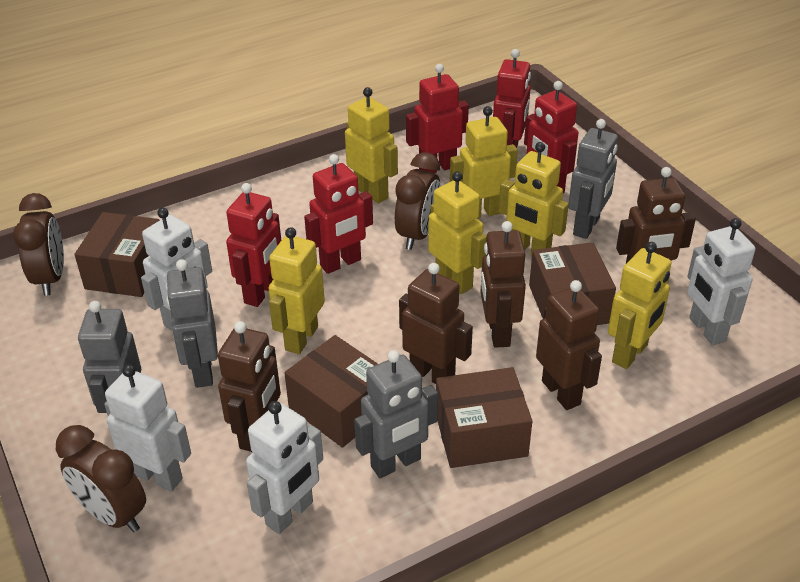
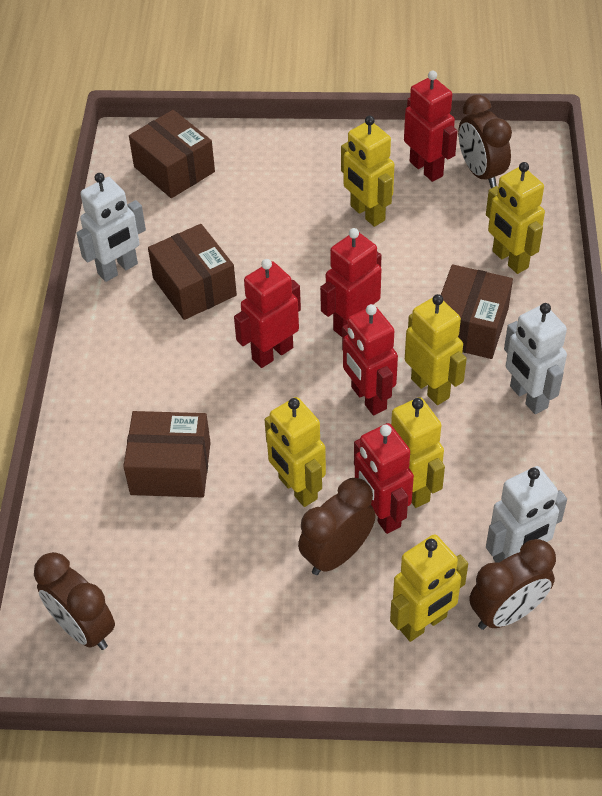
brown clock: [13,193,64,296] [56,425,146,533] [395,152,441,250] = 3 -> [34,552,115,650] [298,478,376,575] [458,95,512,188] [469,539,556,630] = 4
brown robot: [218,321,281,452] [399,263,473,384] [481,221,526,348] [536,280,602,410] [616,167,696,264] = 5 -> none = 0
grey robot: [78,301,141,413] [166,259,218,388] [354,350,438,478] [568,119,618,239] = 4 -> none = 0
white robot: [104,364,191,492] [141,208,212,331] [246,401,323,534] [687,218,755,345] = 4 -> [76,173,146,282] [486,466,567,563] [504,303,567,414] = 3

